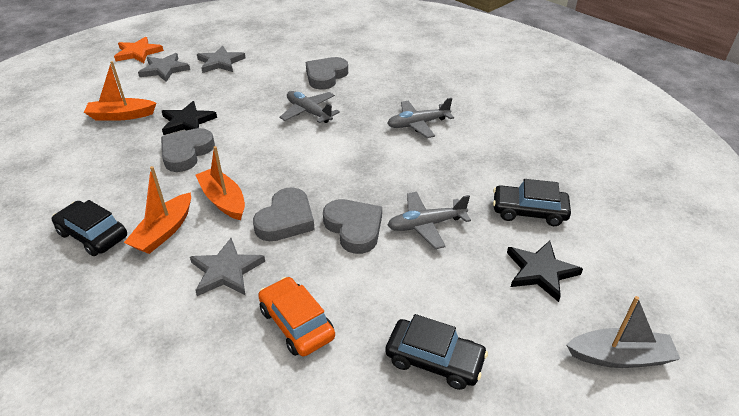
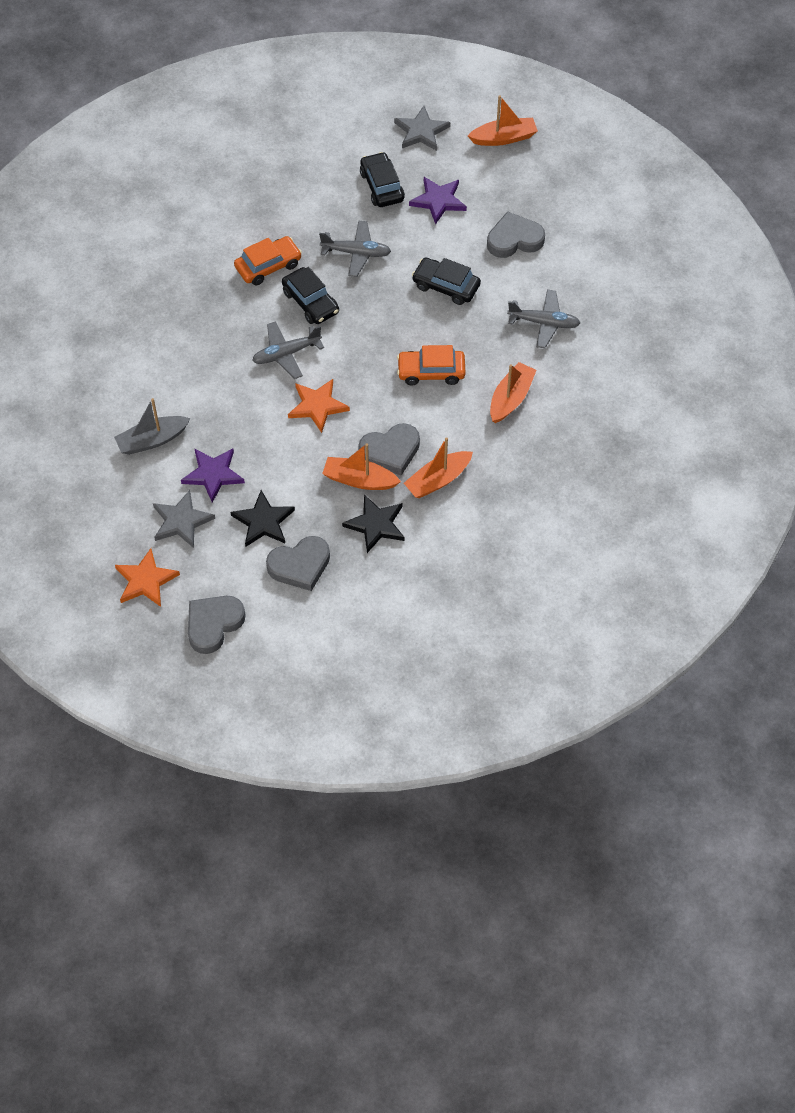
grey star: [138,53,190,82] [190,238,265,296] [197,46,246,73] = 3 -> [153,490,215,548] [394,106,450,151] = 2
orange boat: [84,61,157,121] [124,166,191,254] [196,146,245,220] = 3 -> [322,443,401,490] [404,437,473,498] [468,95,538,146] [490,362,537,423] = 4
orange car: [258,277,335,356] = 1 -> [234,236,302,285] [397,345,465,385] = 2
orange star: [114,37,164,63] = 1 -> [115,548,180,607] [288,379,350,433] = 2
purple star: none = 0 -> [181,448,245,503] [409,177,467,224] = 2

